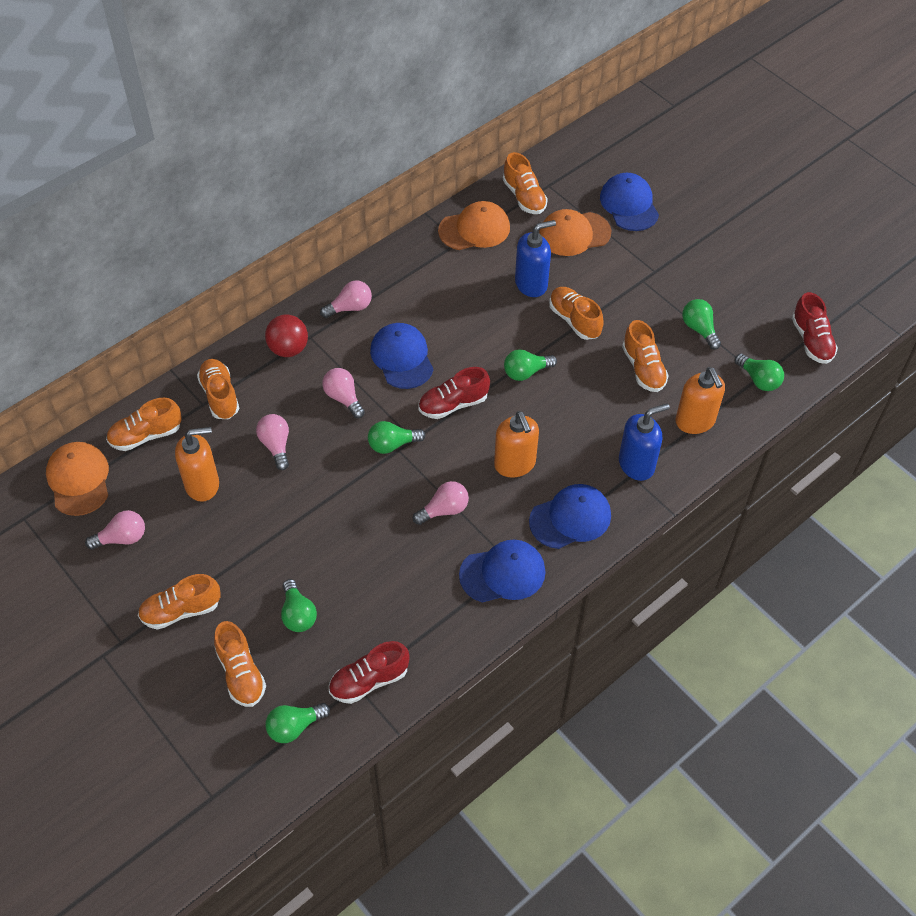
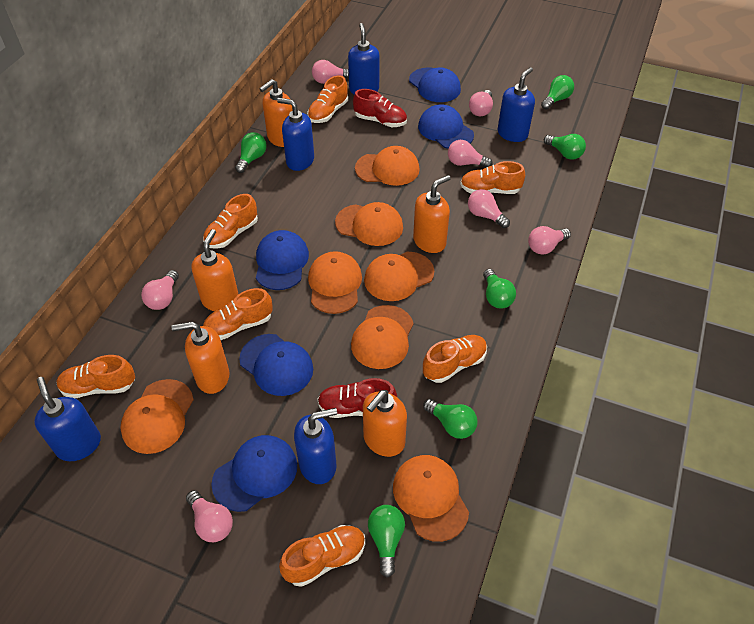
blue cap: [370,323,434,389] [459,540,545,603] [529,484,611,549] [600,173,659,231] = 4 -> [212,435,297,512] [239,334,313,396] [256,230,309,290] [409,67,461,102] [418,105,474,149] = 5
blue soap dispenser: [515,220,556,297] [619,403,670,481] = 2 -> [34,377,101,461] [277,98,314,171] [294,408,337,484] [348,23,379,94] [497,67,535,142] = 5
orange cap: [46,442,109,516] [438,201,510,250] [539,209,611,256] = 3 -> [121,379,194,454] [308,251,362,314] [335,202,403,246] [351,305,414,369] [355,146,420,186] [364,252,434,301] [393,455,469,542] = 7
orange soap dispenser: [175,427,219,502] [494,411,539,478] [675,367,725,434] = 3 -> [171,322,229,394] [191,229,239,311] [259,79,293,147] [363,390,407,457] [413,175,451,253] = 5
pink light bulb: [85,510,145,550] [256,414,289,470] [320,280,372,318] [322,368,365,418] [413,481,469,525] = 5 -> [141,270,179,310] [186,490,233,542] [312,60,349,84] [448,140,493,167] [468,189,510,228] [469,90,493,116] [528,226,571,255] = 7
red ball: [265,314,308,357] = 1 -> none = 0
red shoe: [329,641,410,704] [419,367,490,419] [792,292,838,364] = 3 -> [318,378,397,418] [353,89,407,127] = 2

